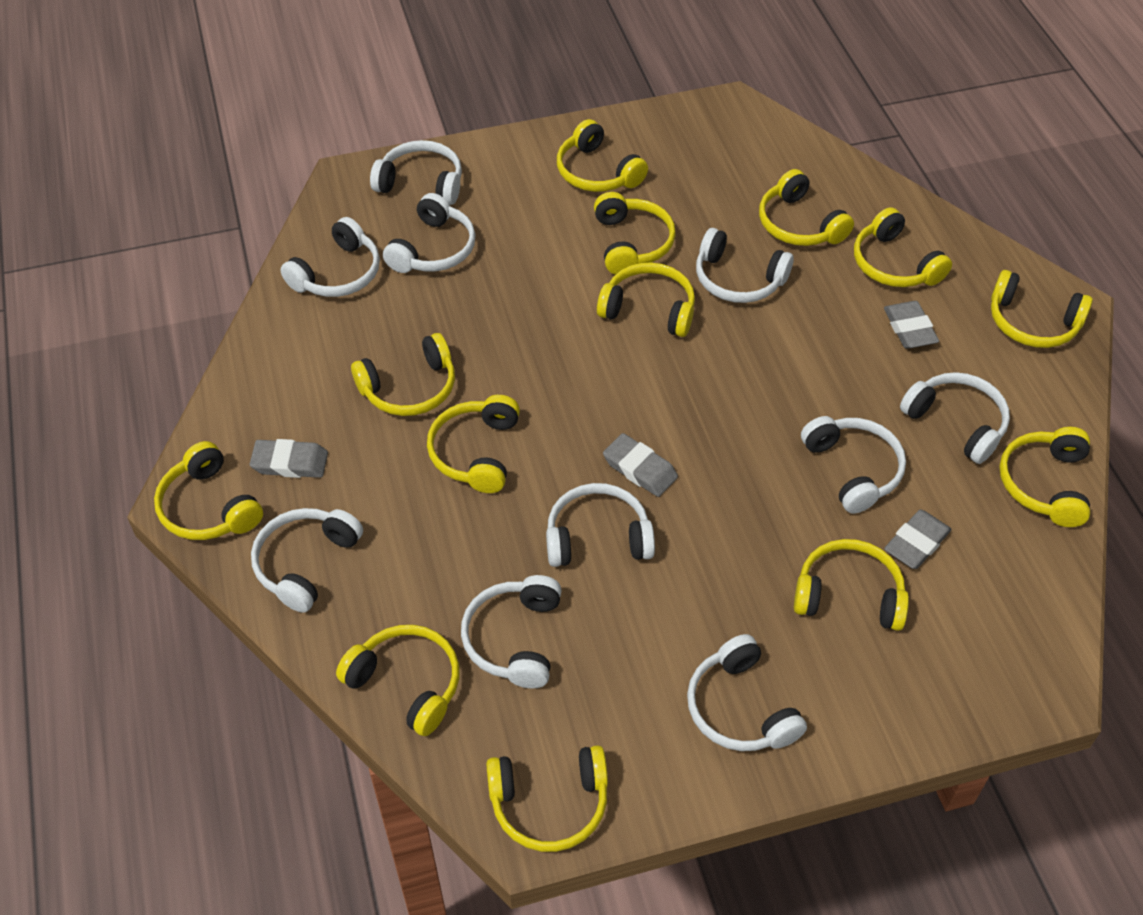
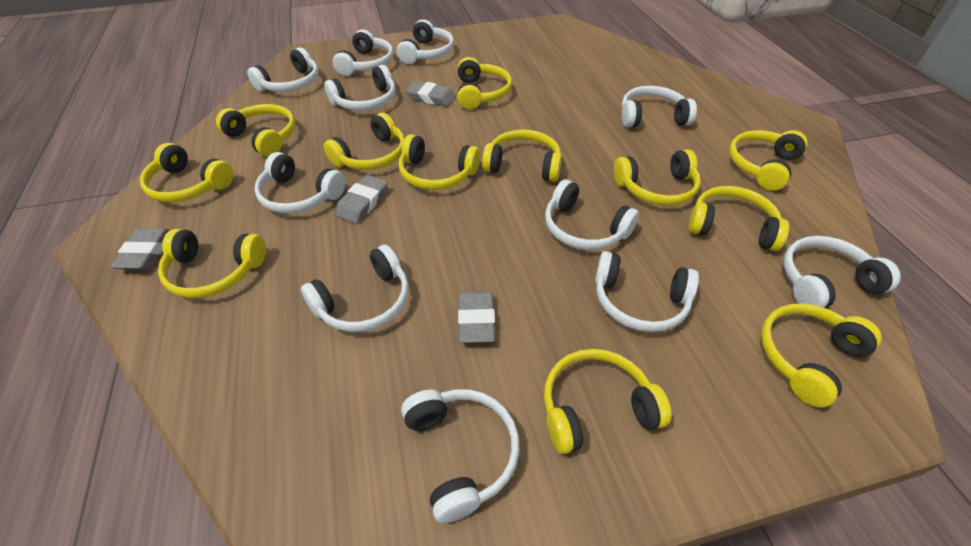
white headphones: [251,508,363,613] [281,217,380,297] [370,140,462,205] [383,193,476,273] [461,575,562,689] [546,483,655,567] [687,634,807,751] [696,228,794,303] [801,416,906,514] [900,372,1010,464] = 10 -> [247,47,319,92] [255,152,345,214] [301,245,409,332] [324,65,396,111] [333,30,394,76] [397,19,454,64] [401,389,520,523] [545,179,639,250] [595,251,699,332] [622,86,697,127] [784,236,901,308] = 11
yellow headphones: [154,441,263,540] [336,625,459,736] [351,333,455,416] [427,395,520,493] [486,745,608,852] [557,119,648,192] [594,192,676,275] [597,262,695,337] [759,169,854,246] [794,539,909,631] [854,207,952,287] [991,270,1093,348] [999,427,1090,527] = 13 -> [140,143,234,202] [158,229,266,298] [216,104,295,157] [323,113,405,170] [399,134,480,190] [457,57,512,110] [482,130,562,182] [544,349,672,454] [613,149,701,206] [688,186,789,251] [729,130,808,191] [761,303,882,408] = 12

